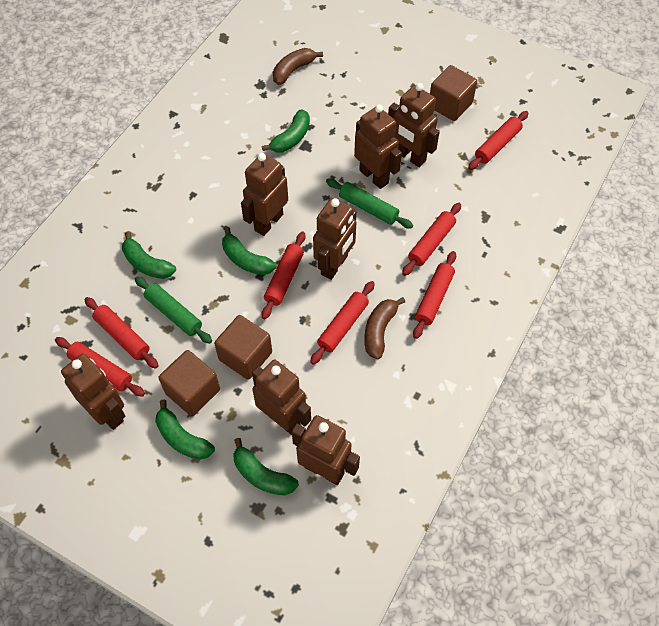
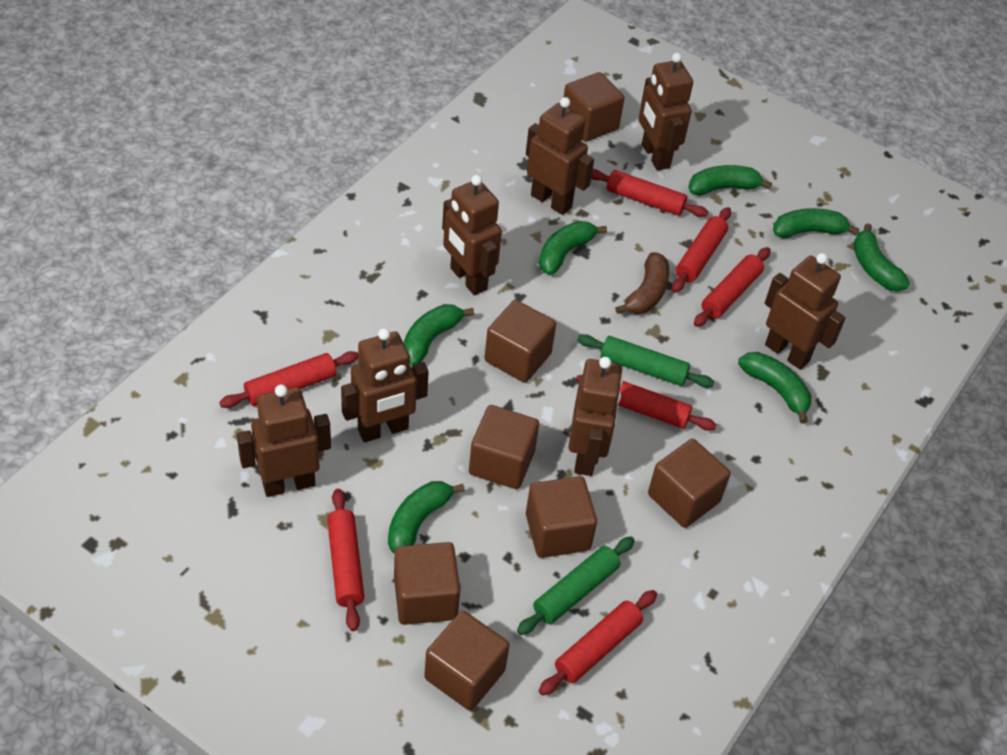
brown banana: [273,48,323,85] [364,297,405,359] = 2 -> [615,252,669,314] = 1
brown cube: [158,350,220,416] [214,315,272,380] [430,65,477,121] = 3 -> [394,542,460,625] [424,611,510,711] [469,405,539,489] [484,300,556,383] [526,476,597,558] [563,72,624,142] [648,439,731,528] = 7
green banana: [122,231,176,279] [155,400,215,460] [222,227,276,275] [233,438,299,496] [262,109,310,153] = 5 -> [388,481,465,553] [404,304,474,365] [539,221,607,275] [688,165,772,196] [738,352,811,424] [773,208,859,238] [853,223,910,291] = 7

